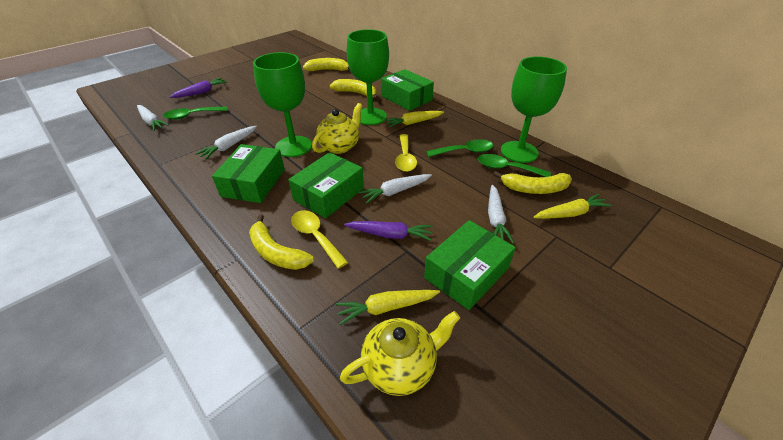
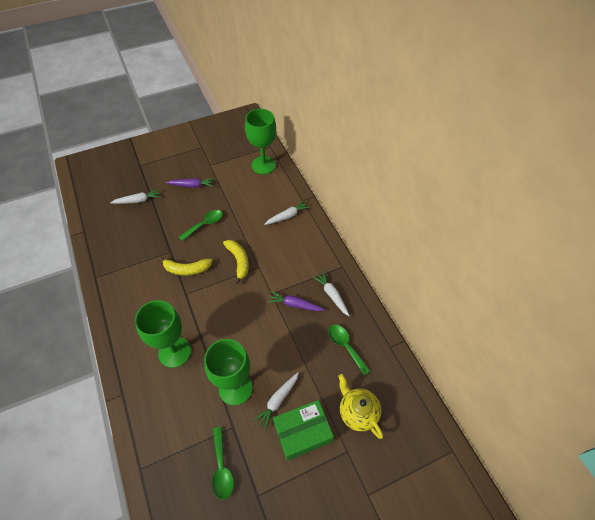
green box: [212,144,285,203] [288,152,364,218] [381,69,434,111] [424,220,516,310] = 4 -> [273,400,334,461] = 1
yellow banana: [249,214,314,270] [303,58,350,71] [330,79,379,100] [493,171,572,194] = 4 -> [159,256,213,275] [223,240,249,285] = 2
yellow carrot: [335,290,440,325] [384,111,444,128] [533,194,612,219] = 3 -> none = 0
yellow spoon: [291,210,348,269] [395,134,417,172] = 2 -> none = 0
yellow teapot: [312,103,362,154] [340,311,460,396] = 2 -> [338,374,383,439] = 1

